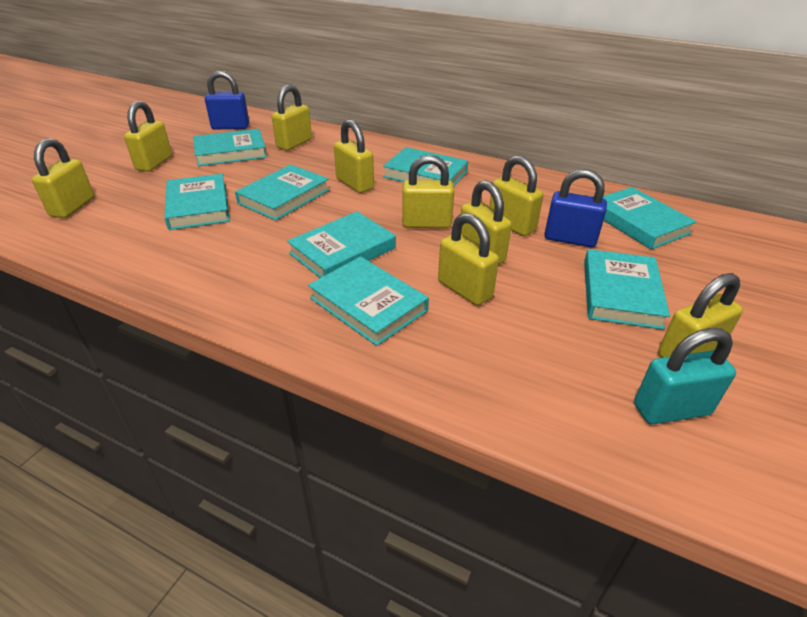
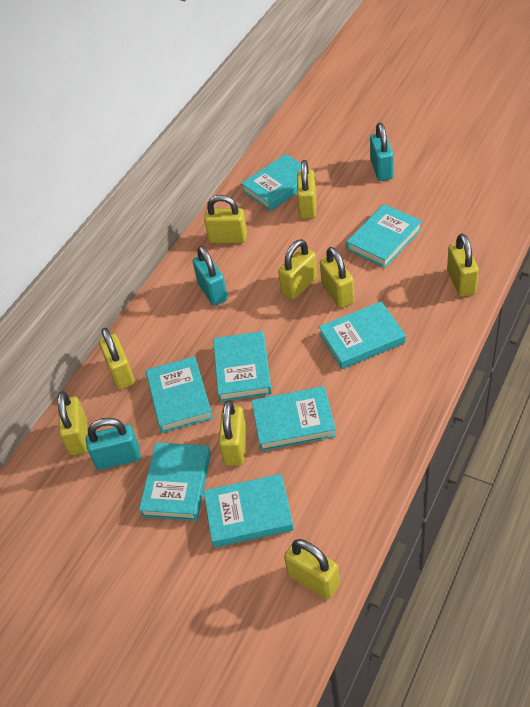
blue padlock: [205,70,249,129] [545,169,607,247] = 2 -> none = 0
turquoise padlock: [634,328,736,424] = 1 -> [86,418,141,470] [193,246,228,306] [370,123,394,181] = 3

